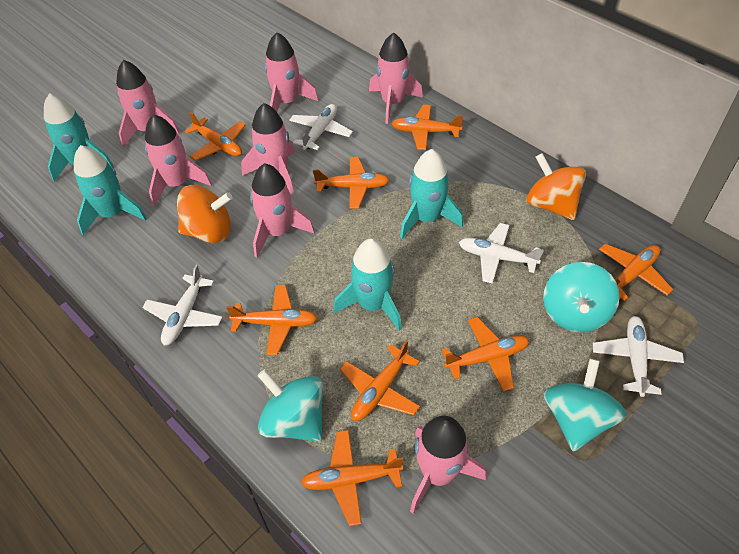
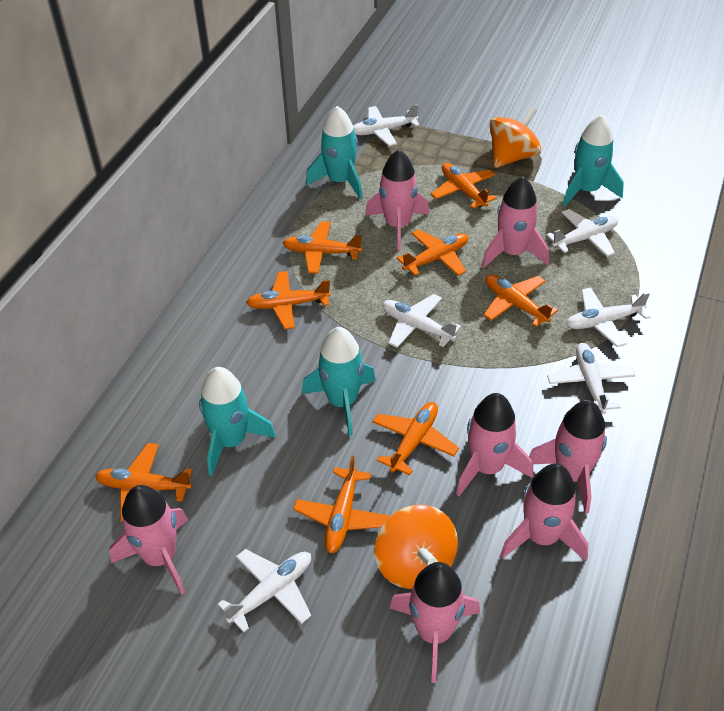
turquoise spinning top: [257,369,323,442] [543,262,620,332] [543,359,627,452] = 3 -> none = 0
white plane: [142,265,222,345] [289,104,353,150] [459,223,544,284] [593,316,684,397] = 4 -> [218,549,311,633] [353,104,420,146] [382,294,461,348] [546,209,618,257] [547,343,636,414] [566,288,651,347] = 6

